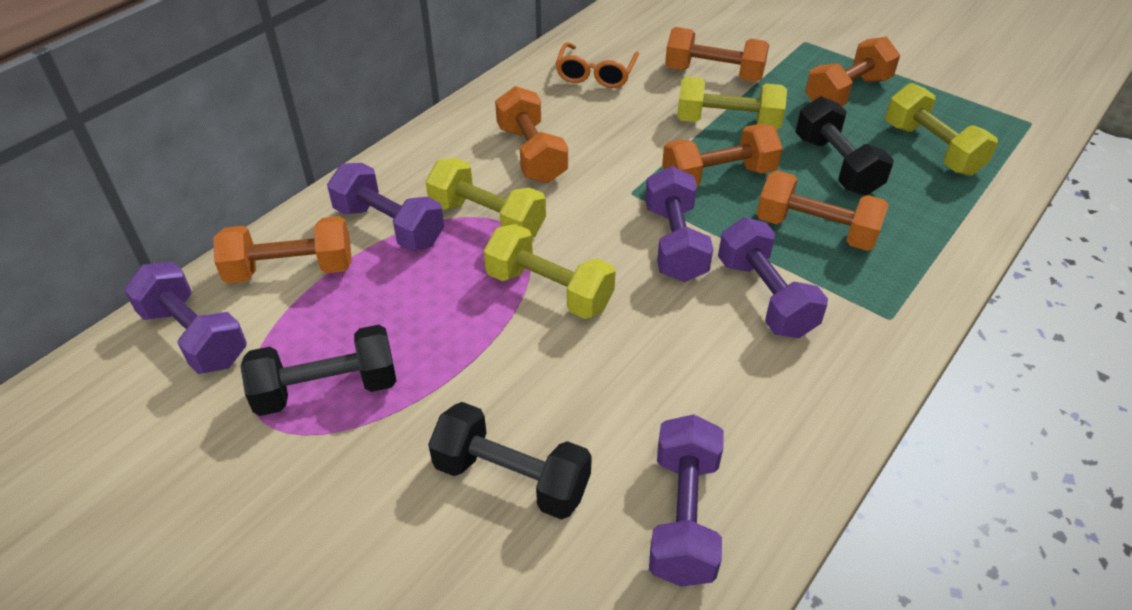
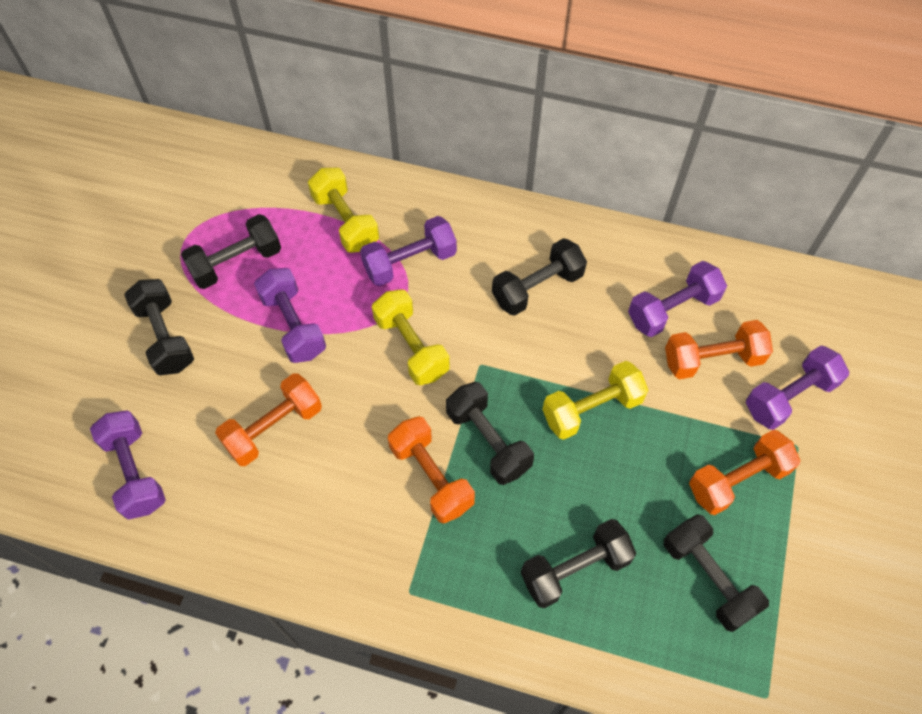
black dumbbell: [240,325,397,416] [428,402,592,519] [796,96,894,196] = 3 -> [124,279,194,375] [181,214,281,289] [446,382,534,485] [492,238,587,316] [521,519,636,608] [664,514,769,632] = 6
orange dumbbell: [213,216,352,284] [495,86,568,183] [662,124,783,187] [665,27,769,82] [756,171,889,251] [805,37,900,106] = 6 -> [215,373,322,466] [388,416,475,523] [665,320,773,379] [689,430,801,515] = 4
orange glasses: [555,42,639,88] = 1 -> none = 0
yellow dumbbell: [426,158,546,238] [484,224,616,319] [677,76,787,130] [885,83,998,176] = 4 -> [308,168,379,253] [372,289,450,385] [542,361,648,440] = 3

